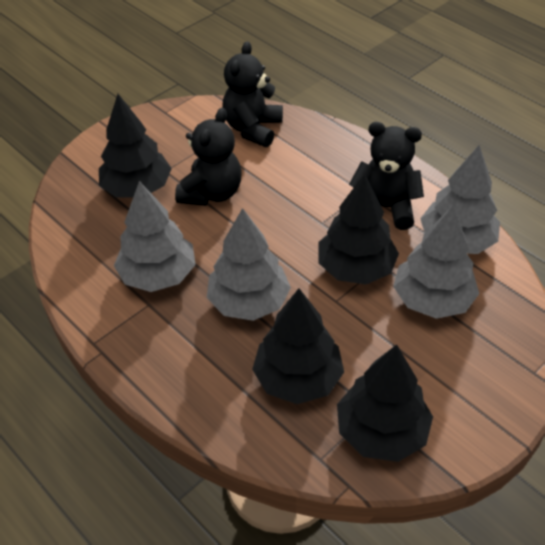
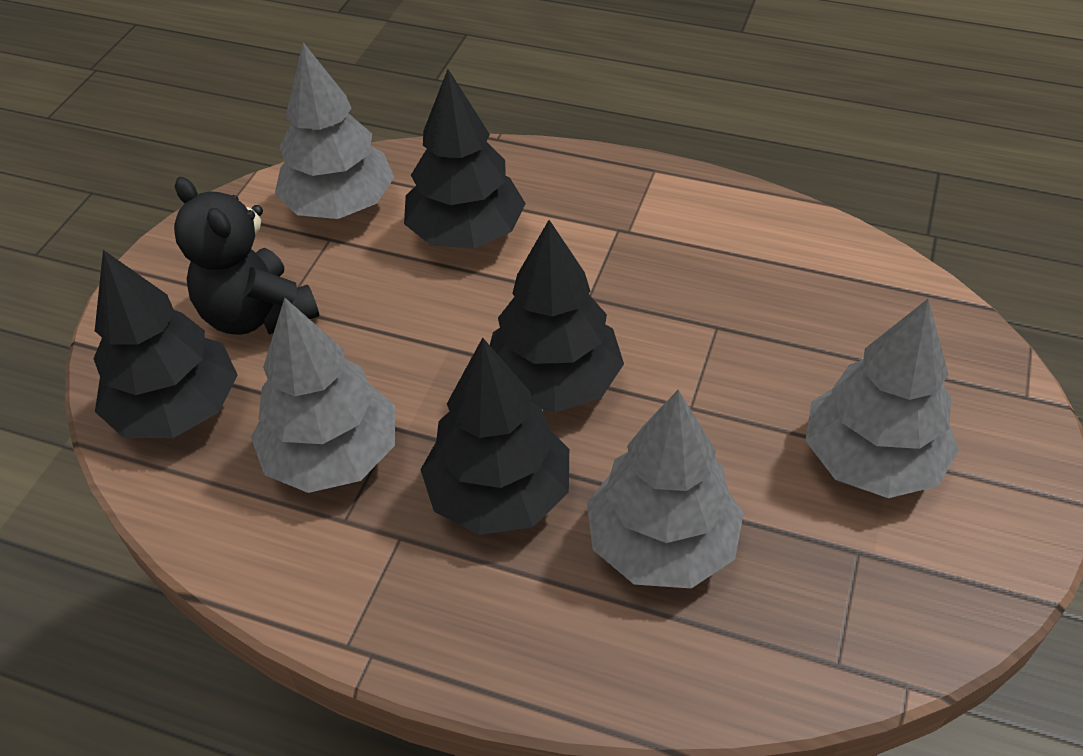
black teddy bear: [175,108,241,206] [222,41,283,147] [349,122,424,230] = 3 -> [174,177,319,335] = 1

